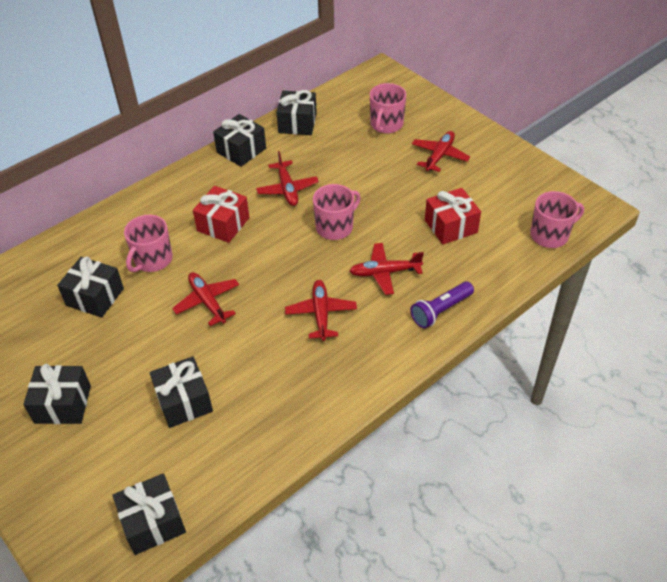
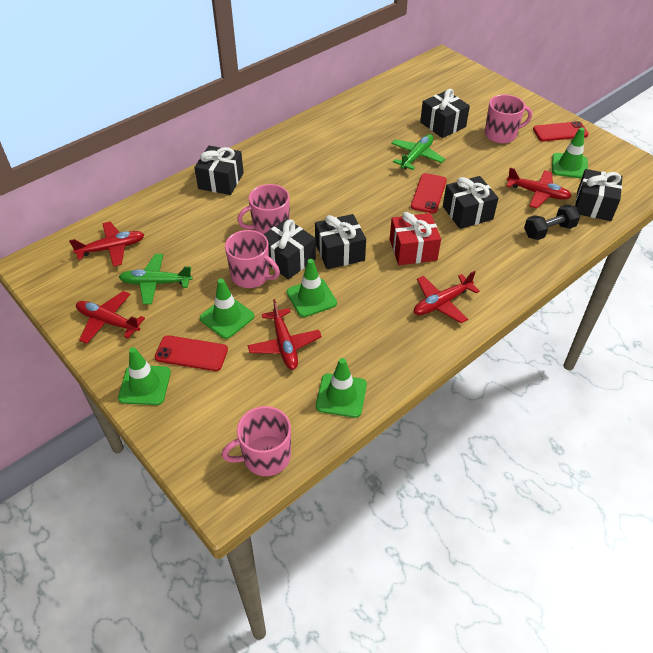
black dumbbell: none = 0 -> [524,204,580,240] = 1
green plane: none = 0 -> [119,254,193,304] [391,134,445,170] = 2
green traffic cone: none = 0 -> [118,347,171,405] [200,279,254,339] [287,259,337,317] [316,358,367,418] [552,127,588,179] = 5
purple flashlight: [410,281,474,328] = 1 -> none = 0
red gift: [193,186,249,243] [425,188,481,245] = 2 -> [390,212,441,265] = 1
red phone: none = 0 -> [155,335,228,371] [411,173,447,213] [533,121,589,142] = 3

